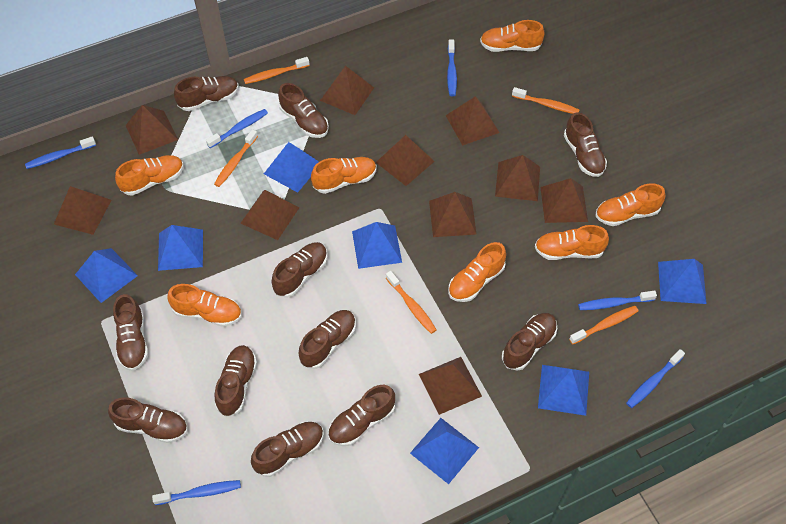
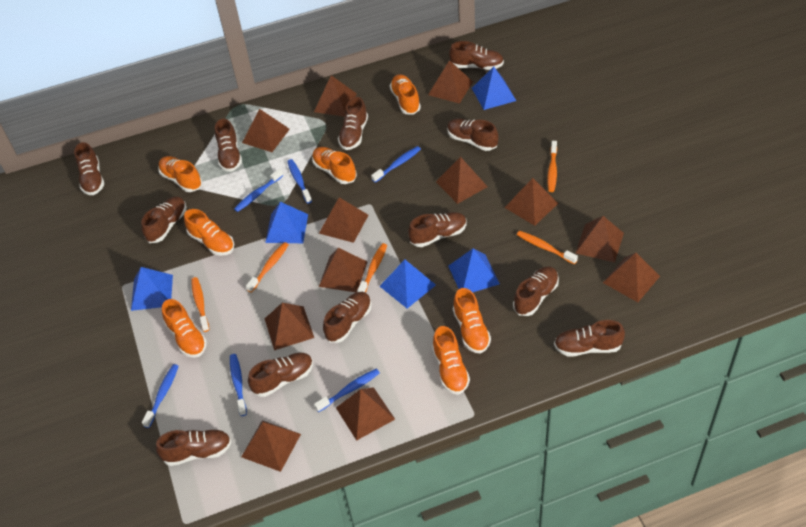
blue pyramid: [75,248,138,303] [158,225,203,271] [264,142,319,193] [352,222,402,269] [410,418,479,484] [538,365,589,416] [658,259,707,304] = 7 -> [131,267,173,311] [265,202,308,243] [380,260,436,309] [448,248,500,292] [472,66,516,110] = 5
brown pyramid: [54,186,111,235] [126,105,178,155] [240,190,299,240] [320,66,374,115] [376,135,435,186] [419,357,482,415] [429,192,477,237] [445,96,500,146] [495,155,540,201] [540,178,588,223] = 10 -> [241,420,301,472] [242,109,290,152] [265,303,314,350] [314,75,357,117] [319,197,368,243] [319,248,367,292] [336,387,395,441] [428,60,473,104] [436,157,488,204] [505,178,558,226] [576,216,624,263] [603,253,660,302] = 12
brown shoe: [108,397,188,443] [113,294,148,371] [174,76,239,111] [214,345,257,417] [251,422,324,477] [272,242,327,298] [278,83,329,138] [298,310,356,369] [328,385,395,446] [502,313,557,371] [564,112,607,177] = 11 -> [74,142,104,195] [141,197,187,243] [156,429,232,466] [215,119,242,172] [248,353,313,397] [323,292,372,343] [338,97,368,150] [408,212,467,247] [447,119,499,151] [449,41,504,70] [513,267,559,316] [554,320,625,357] = 12

